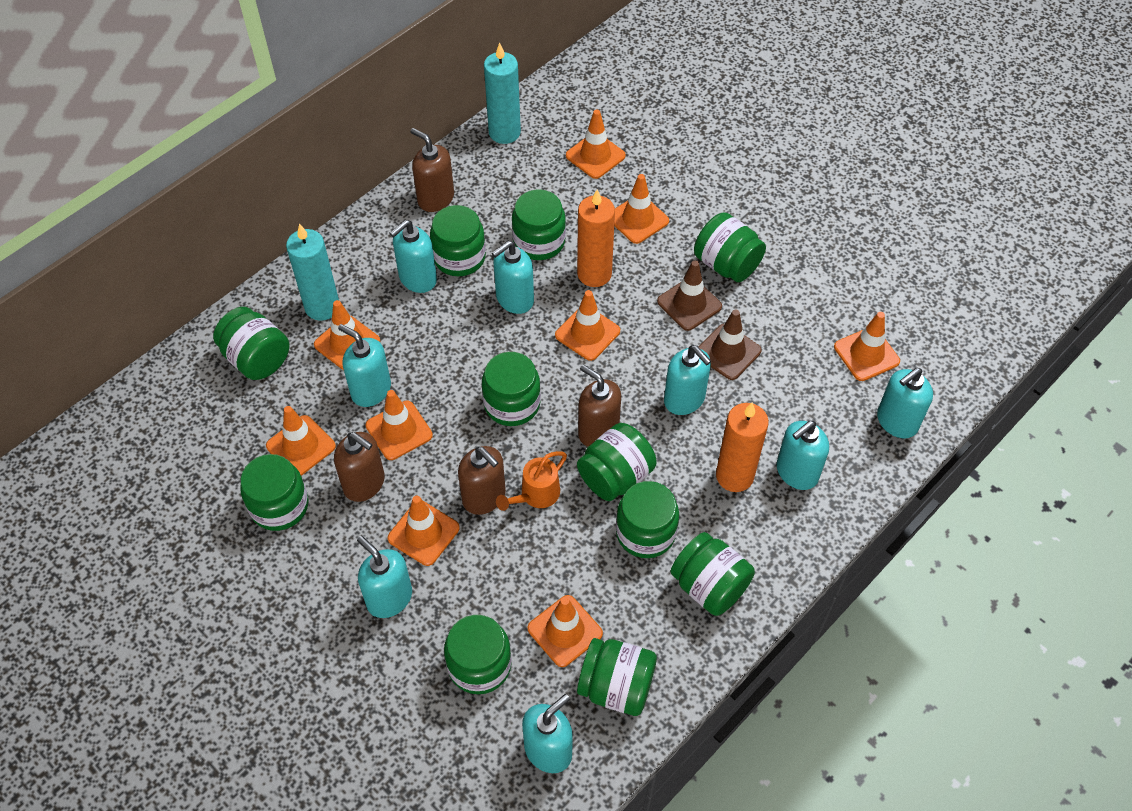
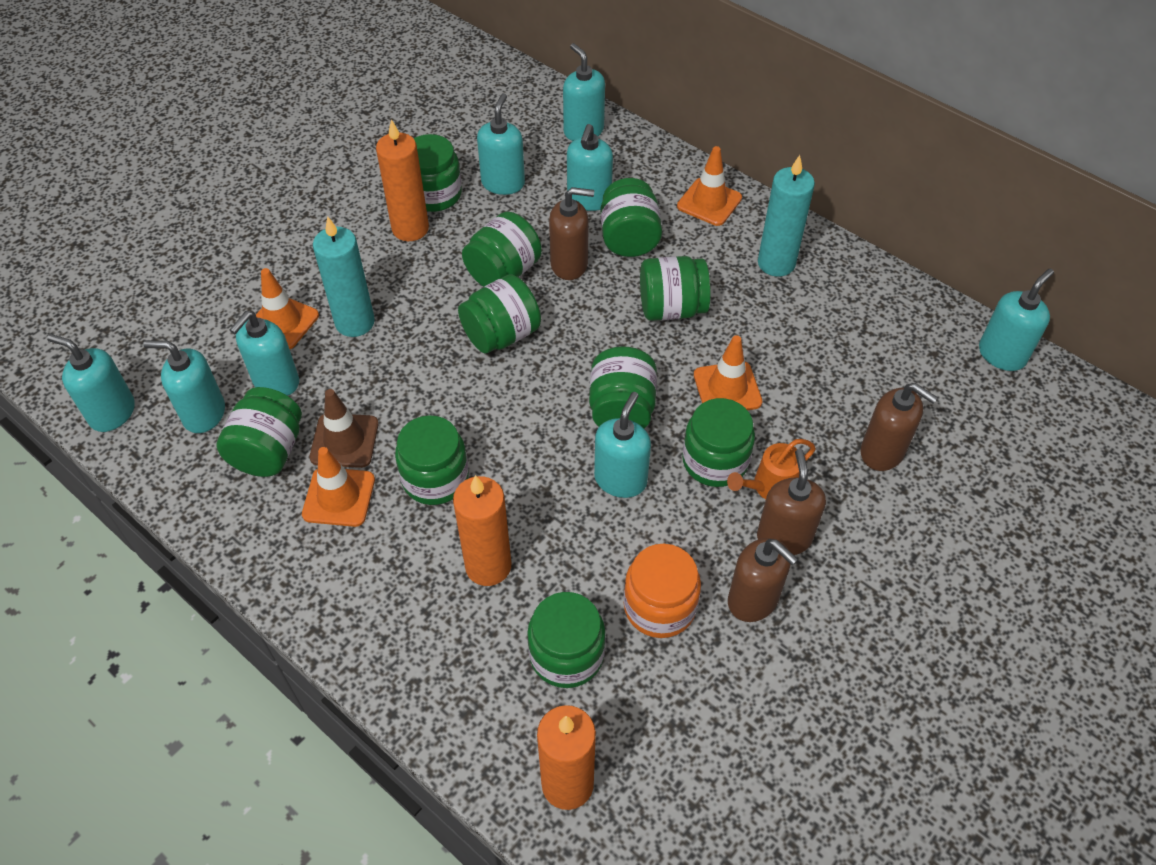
brown traffic cone: [657,260,722,331] [699,309,762,380] = 2 -> [310,389,379,468] = 1
green jar: [213,307,289,380] [240,454,309,531] [430,205,486,276] [444,615,512,694] [482,352,541,426] [512,189,566,260] [577,423,656,501] [577,638,657,716] [616,481,679,558] [670,532,755,616] [694,212,766,282] = 11 -> [216,387,302,477] [395,415,469,505] [413,134,462,212] [458,274,541,353] [462,211,542,287] [527,592,606,688] [589,346,657,428] [600,178,662,257] [640,256,711,321] [682,398,755,487] = 10
orange candle: [577,190,615,287] [716,403,769,492] = 2 -> [376,119,429,241] [453,475,511,586] [537,705,596,810] = 3
orange jar: none = 0 -> [624,544,701,638] = 1
orange traffic cone: [266,406,336,476] [314,300,380,370] [365,390,433,460] [388,496,460,566] [528,595,603,667] [555,290,620,361] [566,110,626,179] [614,174,669,244] [834,312,900,381] = 9 -> [256,268,319,349] [302,447,375,527] [677,146,742,226] [694,335,762,410] = 4

